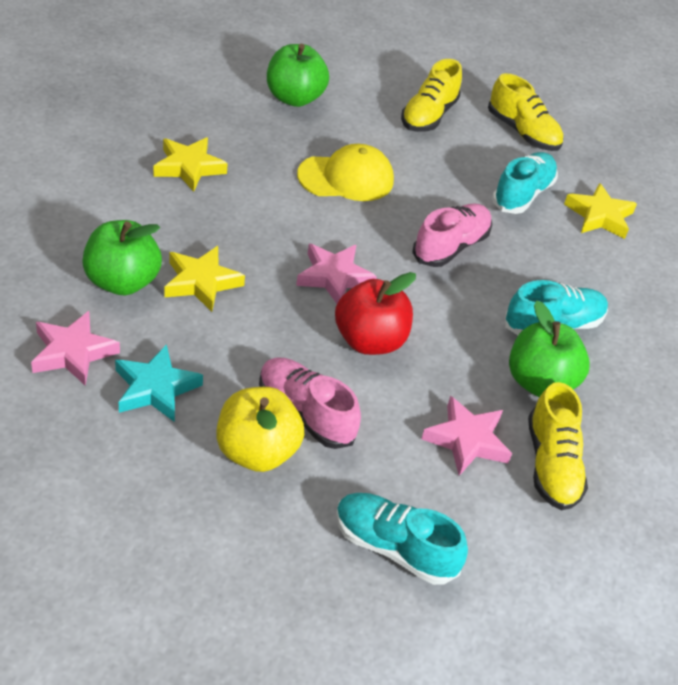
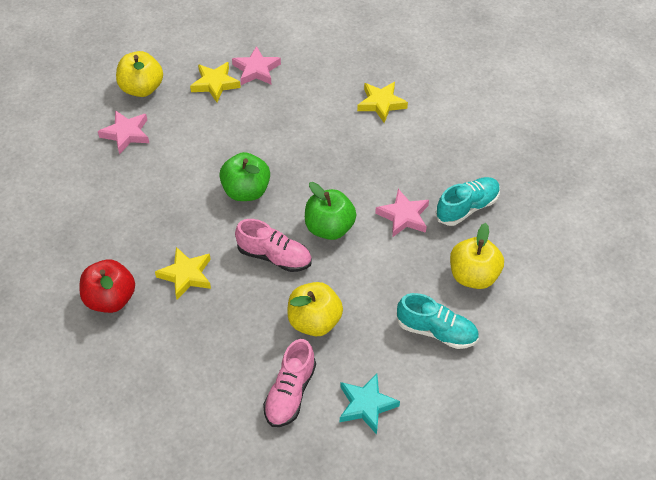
green apple: [82,220,162,295] [267,44,329,107] [509,301,590,397] = 3 -> [219,152,270,201] [305,182,357,240] = 2
turquoise shoe: [336,493,468,585] [492,152,558,214] [505,280,608,335] = 3 -> [397,293,479,349] [435,177,500,226] = 2
yellow apple: [216,387,304,472] = 1 -> [116,51,163,97] [287,282,343,336] [450,223,504,289] = 3
yellow cap: [297,144,394,201] = 1 -> none = 0
yellow shoe: [401,59,462,132] [488,73,563,151] [528,382,588,510] = 3 -> none = 0

